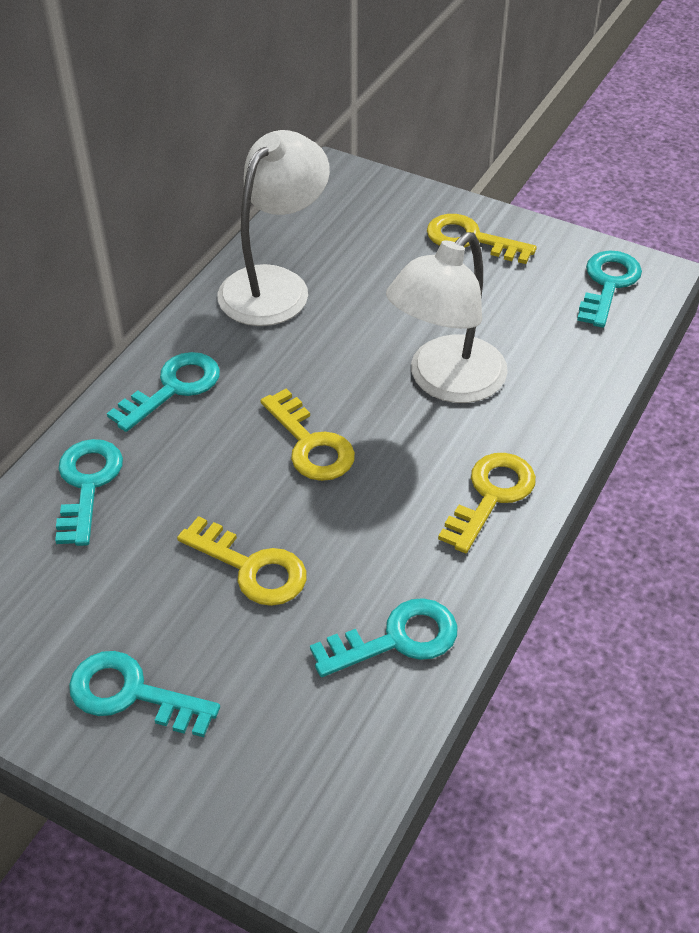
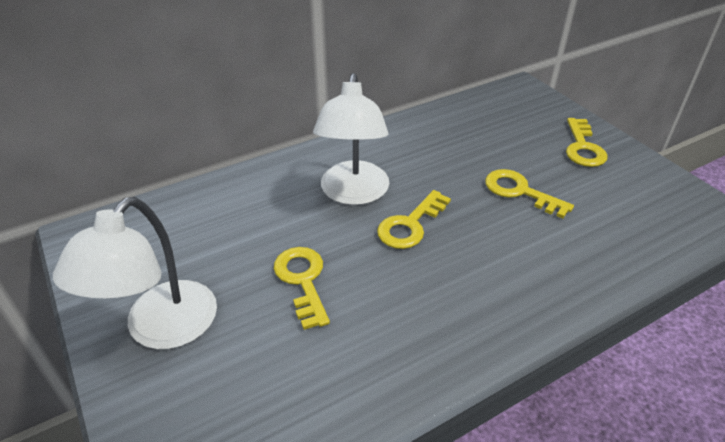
turquoise key: [55,439,123,546] [69,651,220,737] [107,352,220,432] [310,598,457,677] [577,250,642,328] = 5 -> none = 0

